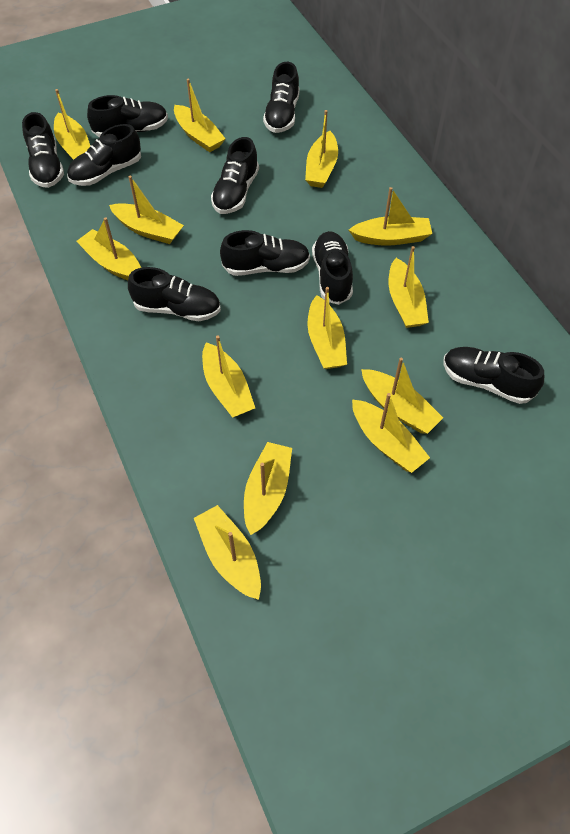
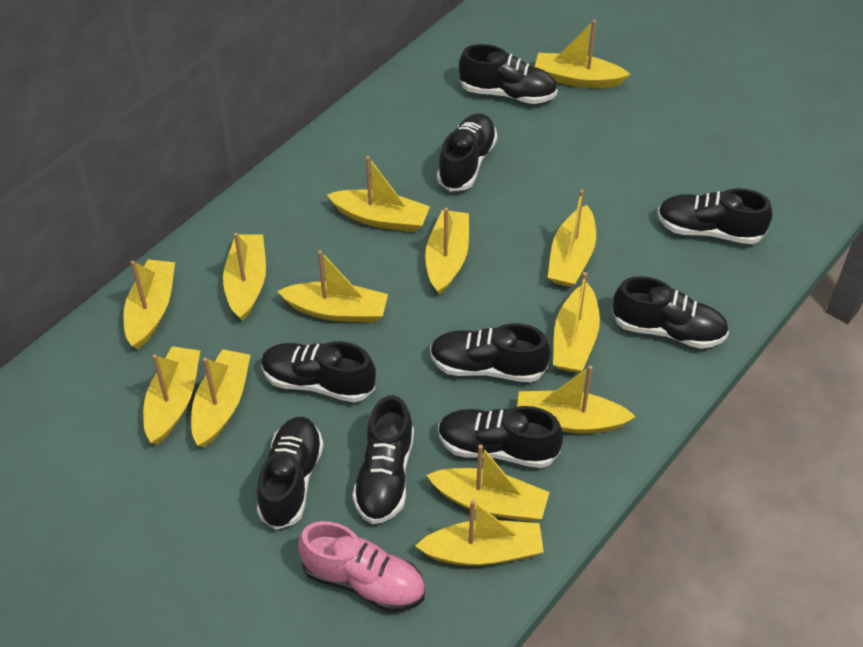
pink shoe: none = 0 -> [298,521,425,612] = 1

